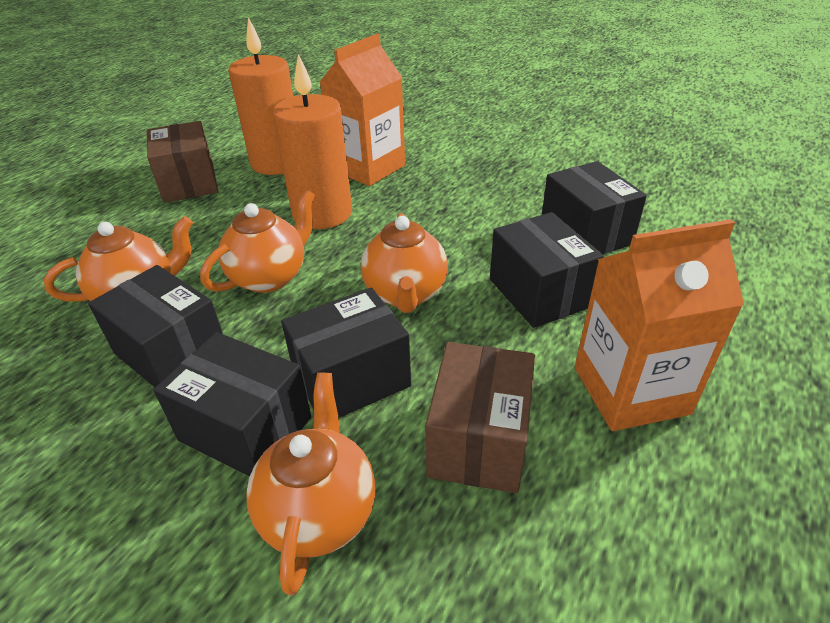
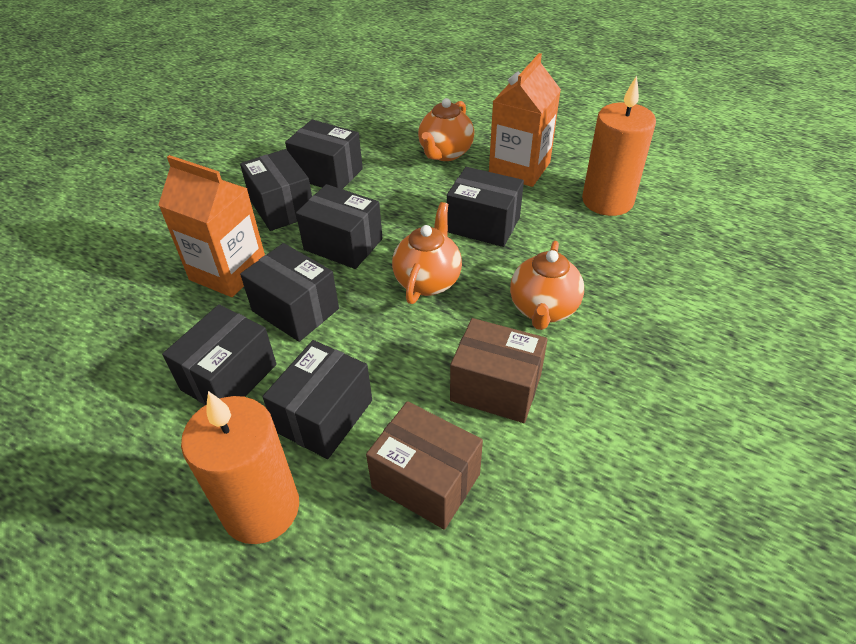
black box: [88,265,223,387] [153,332,311,477] [281,288,411,418] [490,212,604,328] [542,161,647,254] = 5 -> [162,304,277,405] [240,149,312,231] [240,243,339,342] [263,340,372,459] [285,120,363,189] [296,184,383,269] [447,167,524,247] = 7
orange teapot: [44,216,193,302] [200,190,315,293] [246,372,375,595] [361,213,448,313] = 4 -> [392,202,462,304] [418,98,474,161] [510,241,584,330] = 3

